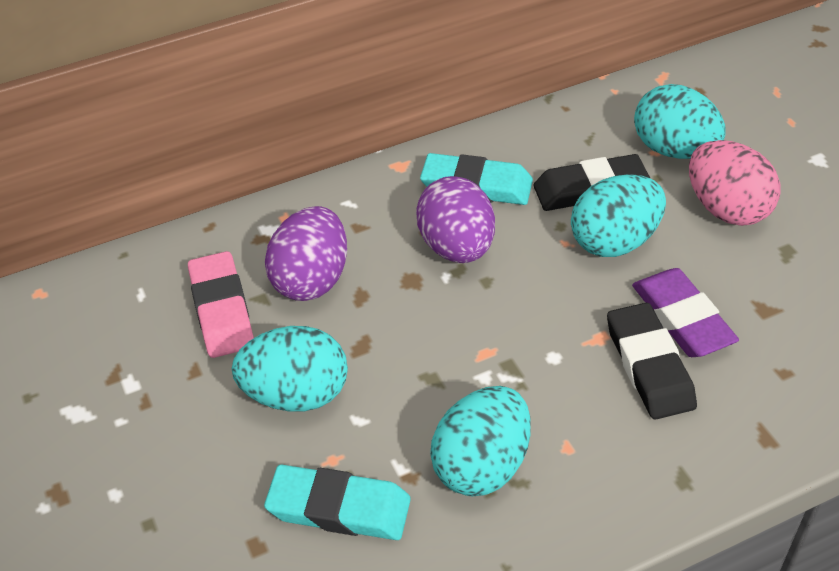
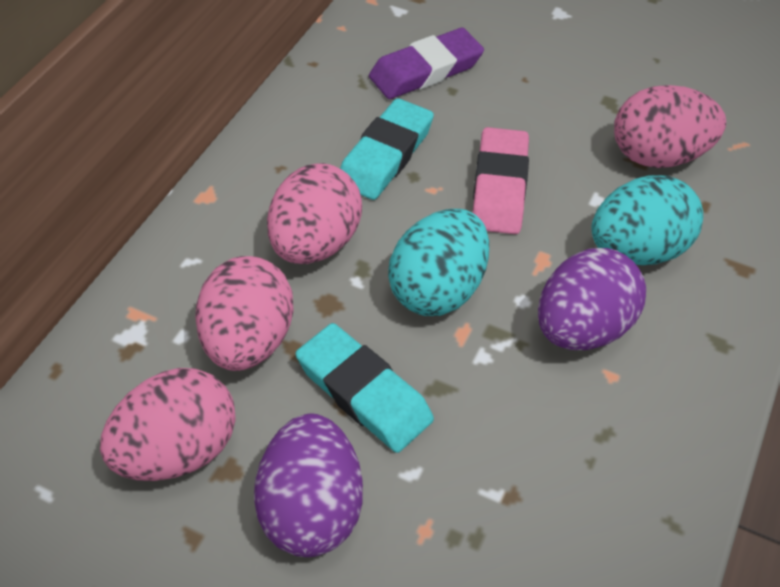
black eraser: [534,154,650,211] [607,303,697,420] = 2 -> none = 0
pink egg: [689,140,780,226] = 1 -> [100,368,236,481] [195,256,294,371] [267,163,362,264] [614,85,726,168] = 4
turquoise egg: [232,326,348,412] [430,386,531,496] [571,174,666,257] [634,84,725,159] = 4 -> [388,209,489,316] [591,175,703,265] = 2

